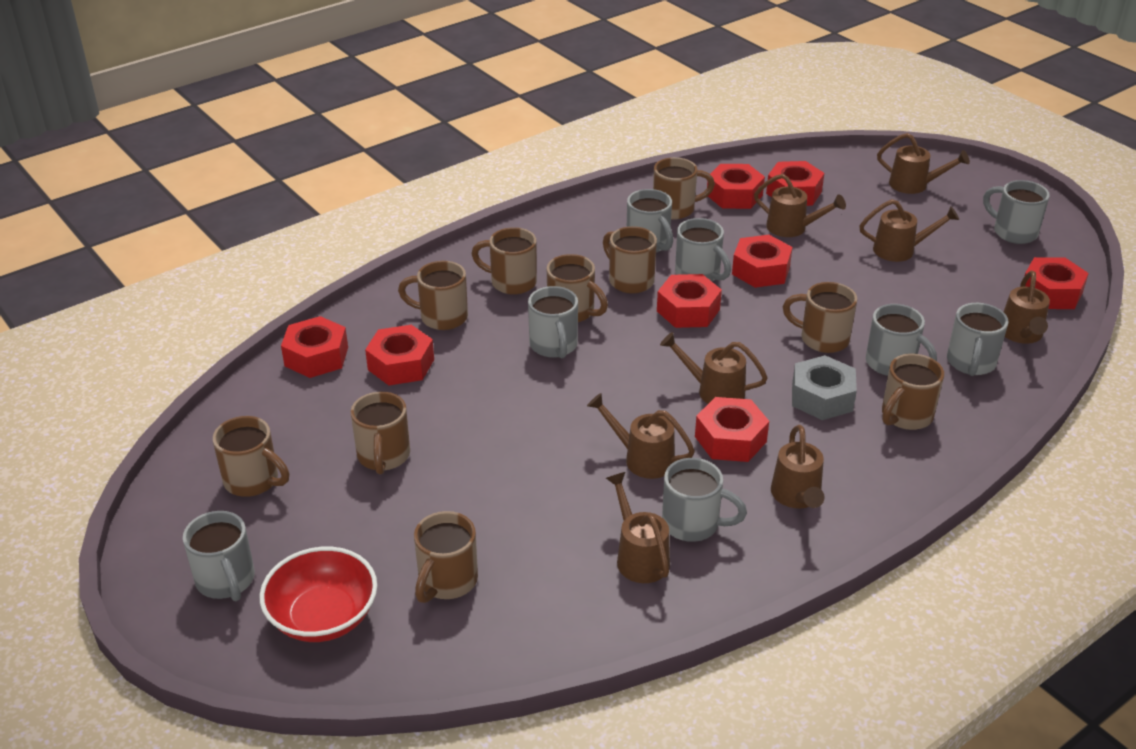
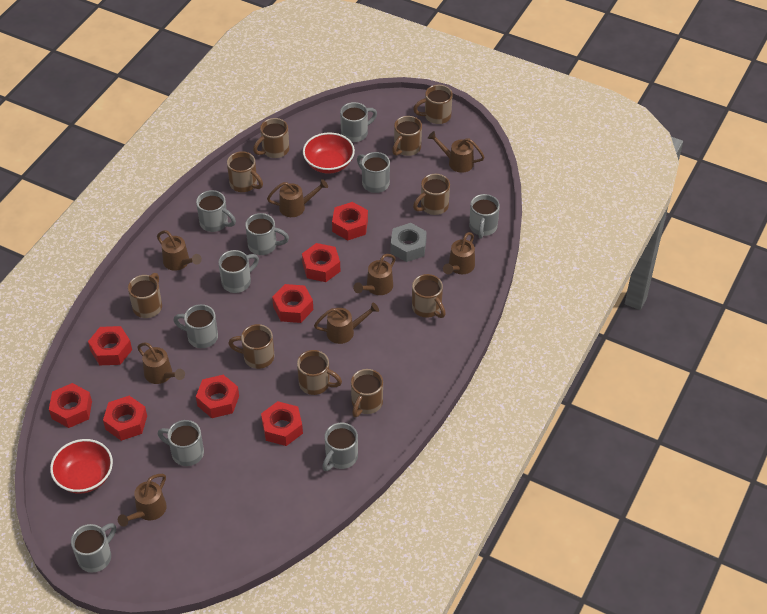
grey mug: [183,511,255,601] [528,286,578,358] [627,189,673,252] [662,458,747,542] [675,218,731,281] [866,304,937,376] [947,303,1009,376] [983,180,1050,244] = 8 -> [71,523,116,572] [158,420,204,466] [173,304,218,348] [196,190,236,232] [218,250,259,293] [245,213,289,255] [322,423,358,471] [340,102,377,142] [357,152,390,193] [469,194,500,239] = 10
red bowl: [260,547,377,642] = 1 -> [50,439,113,494] [303,132,355,174] = 2

